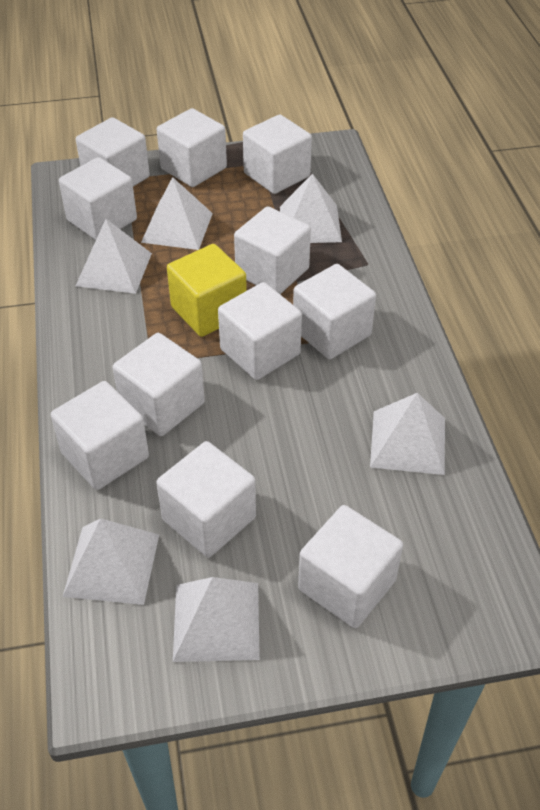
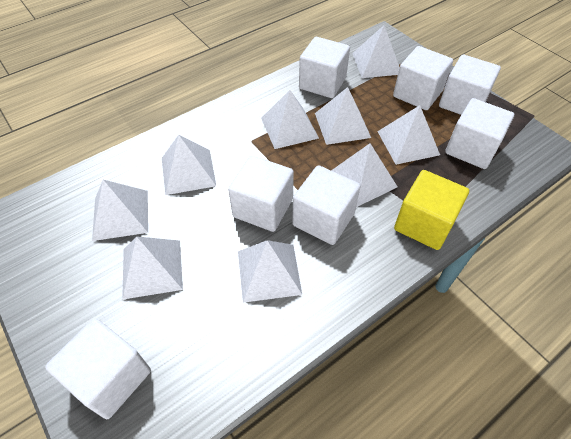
white cube: [51,381,149,490] [59,157,137,240] [76,117,150,186] [113,333,205,436] [156,441,256,558] [157,108,227,187] [218,282,302,380] [234,206,311,294] [243,115,312,194] [293,264,376,359] [298,505,403,628] = 11 -> [45,318,151,419] [228,155,294,232] [292,165,361,245] [299,37,350,98] [393,46,453,110] [439,55,501,115] [445,98,514,169] = 7
white pyramid: [63,518,159,605] [76,219,152,294] [141,177,213,250] [173,577,260,662] [280,174,342,243] [370,393,445,475] = 6 -> [92,180,148,241] [122,236,183,300] [162,135,216,195] [238,240,302,303] [261,90,319,149] [315,87,371,145] [331,143,397,207] [352,25,400,78] [377,105,440,165] = 9

